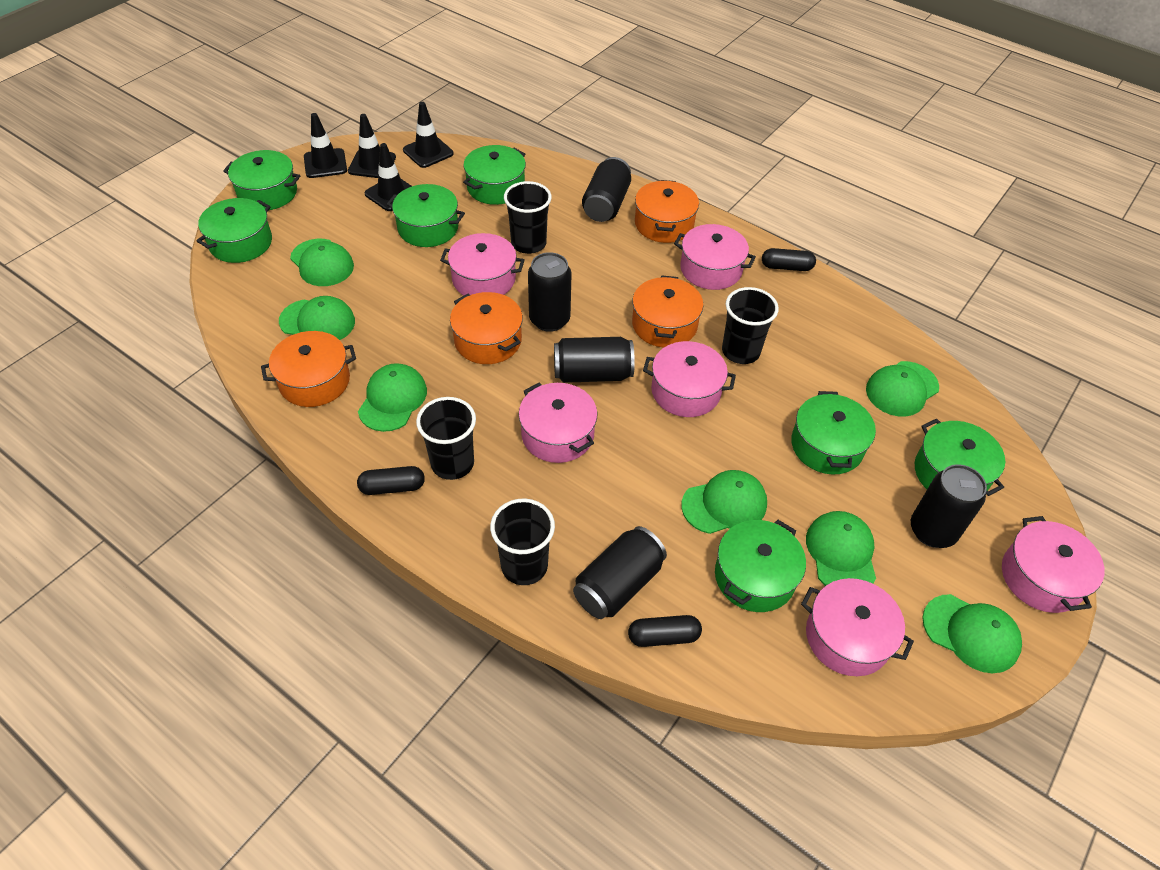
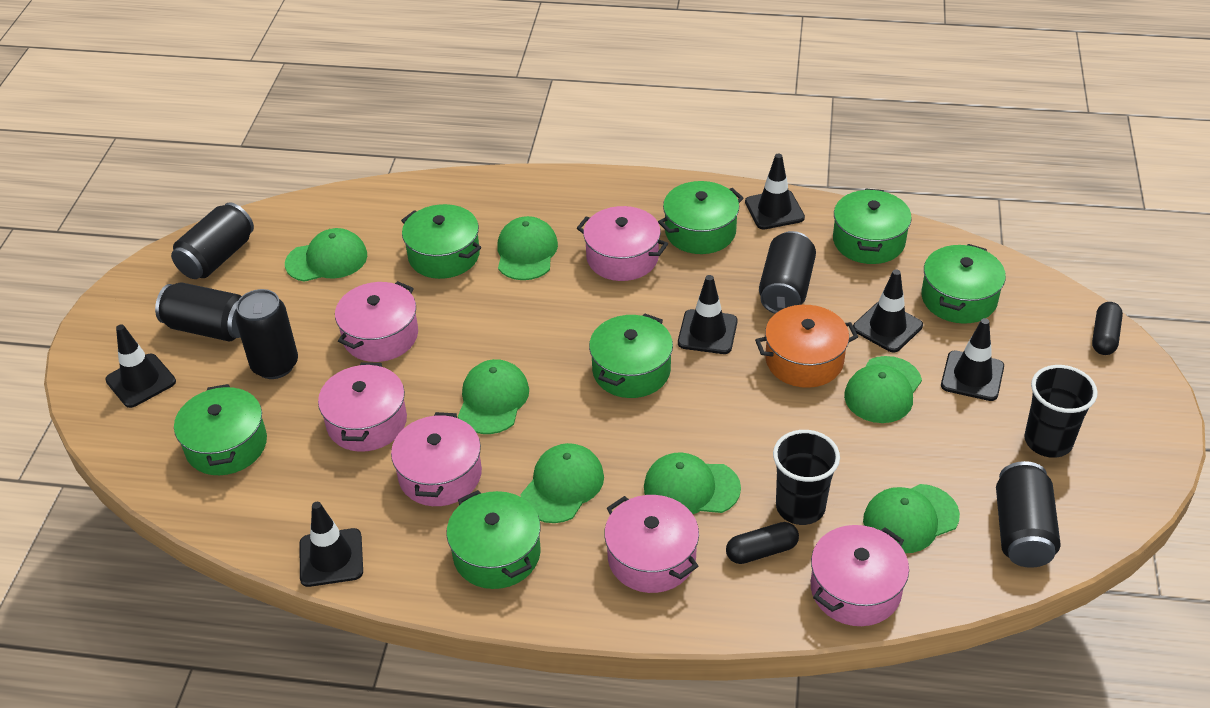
black capsule: [357,466,425,495] [628,615,702,647] [762,248,816,271] = 3 -> [726,522,799,564] [1092,302,1123,355] = 2
black cup: [416,397,476,480] [490,499,555,585] [504,181,552,254] [722,287,779,364] = 4 -> [773,430,840,525] [1024,365,1098,458] = 2
black traffic cone: [304,113,347,178] [348,114,396,178] [364,143,412,211] [403,102,454,168] = 4 -> [105,324,176,408] [299,502,363,587] [678,275,738,354] [745,154,805,230] [853,270,923,353] [941,318,1004,401] = 6
orange pot: [261,331,356,407] [450,292,523,364] [632,275,703,348] [635,180,699,243] = 4 -> [755,305,858,388] = 1

